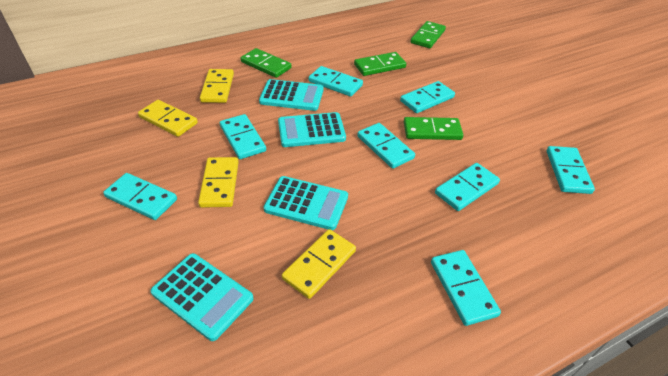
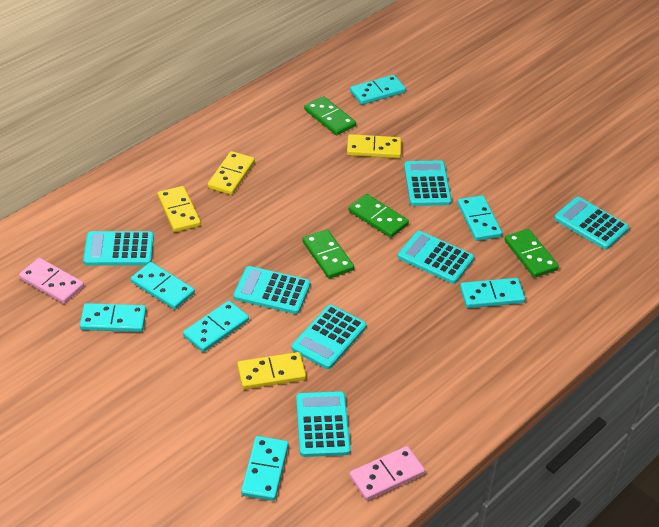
pink domino: none = 0 -> [19,258,84,304] [349,446,425,500] = 2
turquoise calculator: [150,253,254,341] [259,79,324,111] [264,176,348,230] [278,112,346,147] = 4 -> [83,231,154,266] [233,266,310,314] [291,305,366,369] [296,391,351,457] [398,231,474,284] [404,161,452,206] [554,197,629,249] = 7
turquoise domino: [103,173,177,220] [220,114,266,159] [308,66,363,97] [357,123,415,169] [400,81,455,113] [431,250,501,326] [435,163,500,211] [547,146,595,194] = 8 -> [80,303,146,332] [131,262,195,309] [183,301,249,352] [241,436,289,501] [350,75,406,105] [458,195,502,241] [460,278,525,308] = 7

